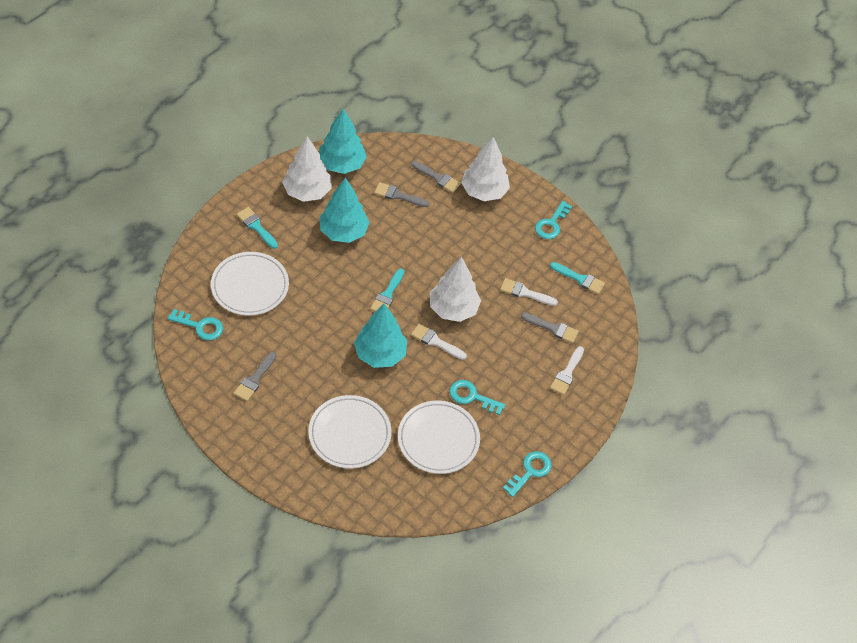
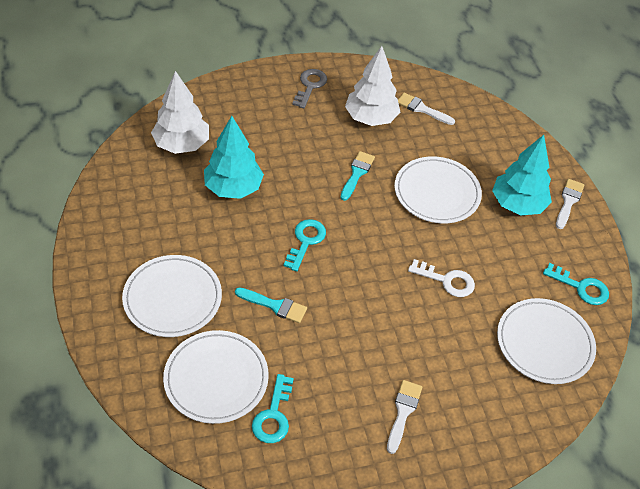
grey brush: [234,352,276,401] [374,182,429,207] [411,161,461,193] [521,312,579,343] = 4 -> none = 0
grey key: none = 0 -> [292,69,327,108] = 1
turquoise brush: [237,207,278,249] [370,268,404,311] [550,262,605,294] = 3 -> [235,288,307,323] [340,151,375,201] = 2
turquoise key: [168,309,223,340] [449,380,505,415] [503,451,552,497] [535,201,572,239] = 4 -> [252,374,294,443] [283,219,326,271] [543,263,609,305] = 3
turquoise tree: [319,108,367,174] [320,178,370,243] [354,303,407,368] = 3 -> [204,116,264,199] [492,135,552,216] = 2
white key: none = 0 -> [408,259,475,297] = 1
white plate: [211,252,289,316] [308,395,391,469] [398,401,480,474] = 3 -> [122,255,222,337] [163,330,269,424] [394,156,482,224] [497,298,596,384] = 4
white tree: [282,136,332,202] [430,257,481,322] [461,137,510,201] = 3 -> [151,71,209,154] [345,46,400,126] = 2

